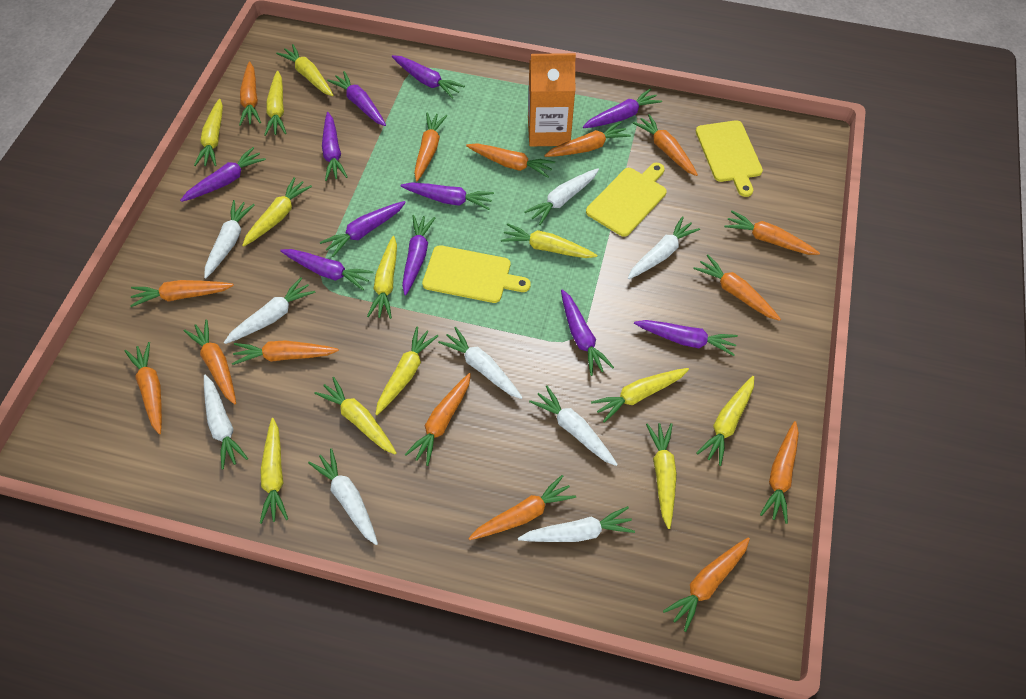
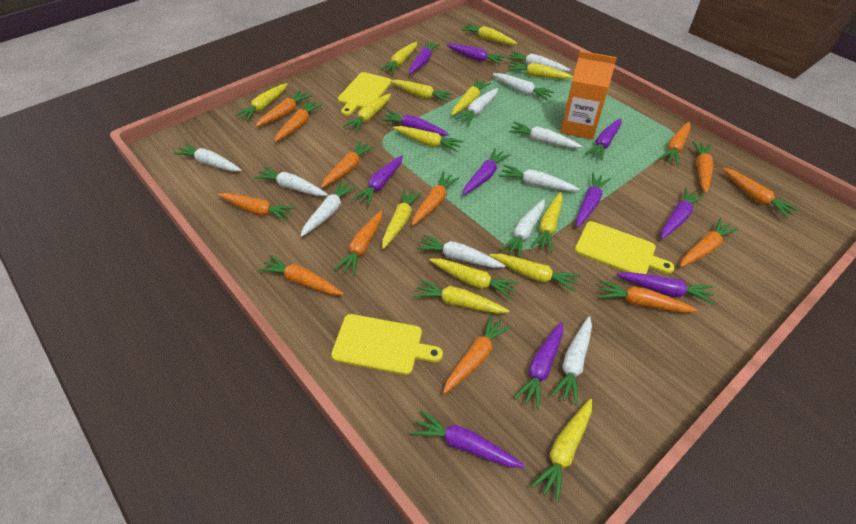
orange carrot: [125,342,162,434] [130,280,234,307] [184,319,236,404] [232,340,339,365] [239,61,261,126] [405,373,471,466] [414,112,447,181] [466,143,555,178] [468,475,576,540] [544,121,631,157] [633,114,698,176] [663,537,750,632] [693,255,781,321] [724,211,820,255] [760,421,799,524] = 15 -> [217,193,295,222] [255,90,312,127] [258,255,344,295] [274,100,323,142] [321,141,375,188] [334,210,382,275] [412,172,460,226] [443,314,512,394] [598,280,698,313] [660,122,691,165] [680,218,739,267] [692,141,713,193] [722,168,799,219] = 13
white carrot: [204,200,255,278] [204,374,248,470] [224,278,316,344] [308,448,378,545] [438,327,523,399] [518,506,635,542] [524,168,599,225] [529,386,618,466] [628,216,700,279] = 9 -> [173,143,241,172] [254,166,328,196] [300,180,357,237] [417,234,505,268] [455,88,498,125] [493,73,555,100] [499,165,580,191] [500,199,545,258] [507,51,570,72] [509,122,582,148] [551,316,592,405] = 11
yellow carrot: [194,99,223,166] [242,177,312,247] [260,418,288,524] [264,71,286,136] [276,44,333,96] [314,377,396,454] [367,236,397,319] [375,327,438,415] [501,223,597,258] [591,368,689,423] [646,423,677,529] [696,376,754,466] = 12 -> [235,83,287,121] [343,93,391,132] [380,42,417,74] [382,188,422,249] [390,80,454,103] [393,126,463,152] [413,279,509,314] [429,258,519,300] [452,78,491,116] [462,23,517,45] [489,253,580,292] [508,62,573,79] [531,192,563,253] [531,399,592,503] = 14

